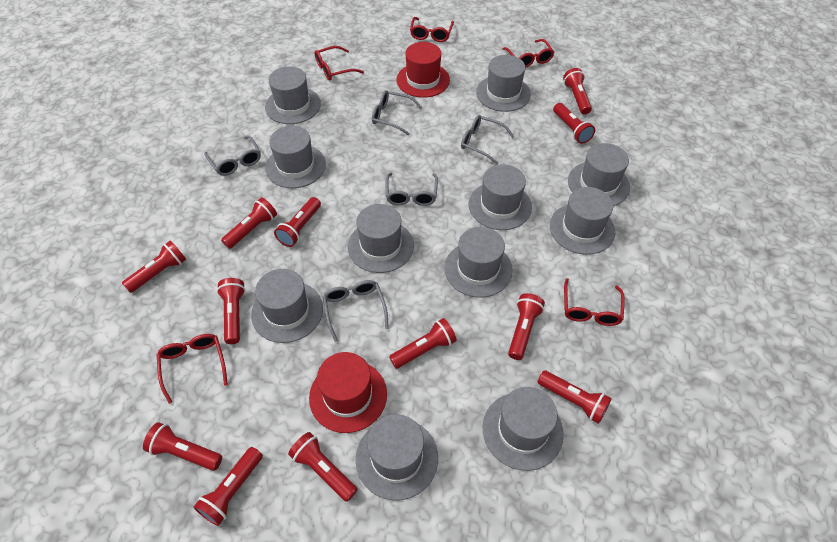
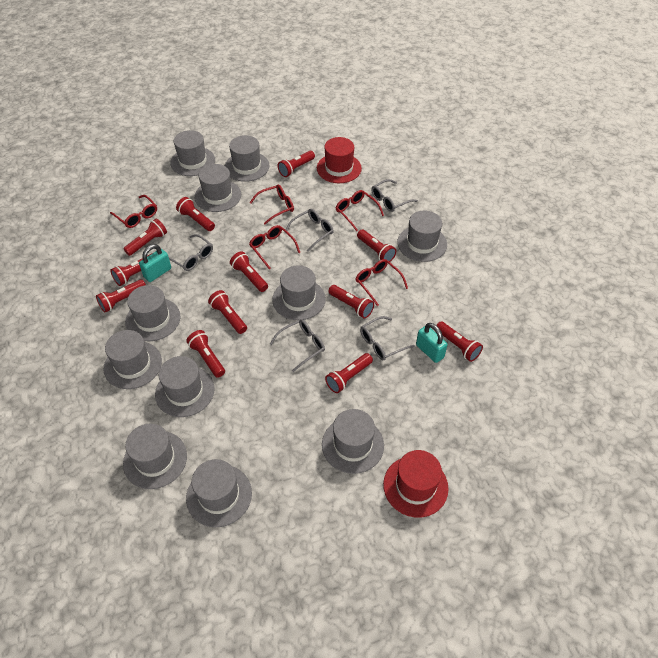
turquoise padlock: none = 0 -> [139,244,171,282] [416,323,447,363] = 2

